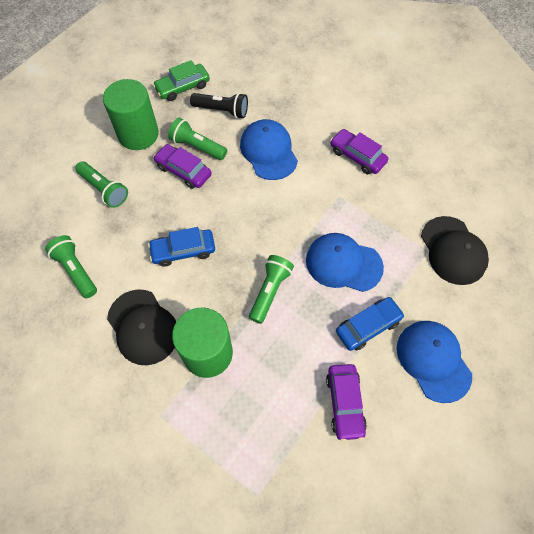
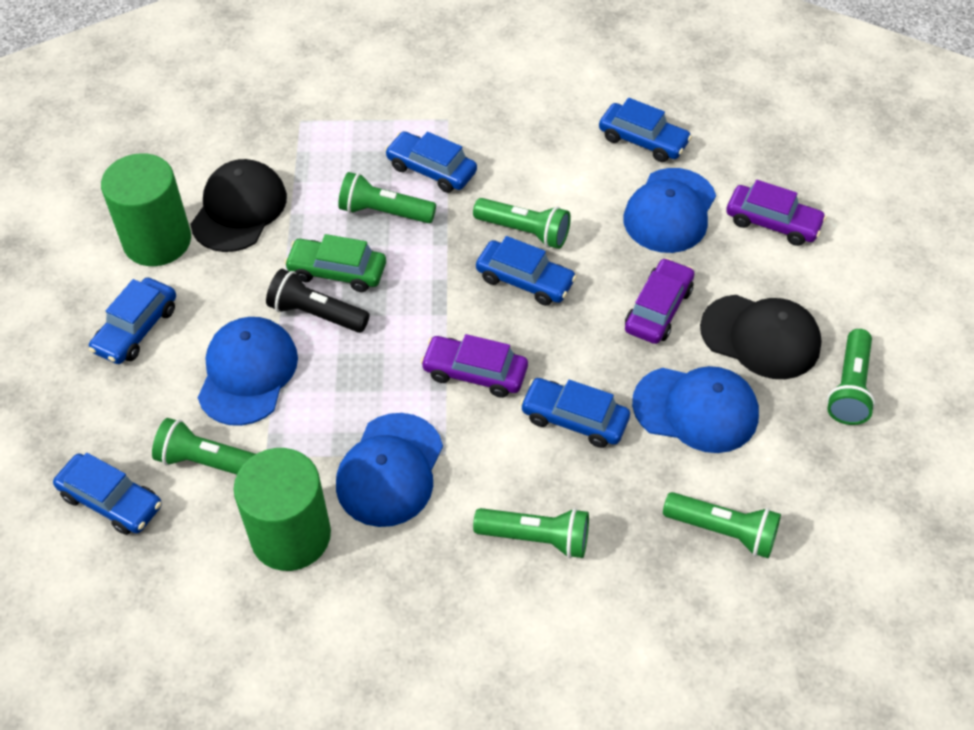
blue cap: [240,119,298,180] [306,233,384,292] [397,321,472,403] = 3 -> [198,317,298,426] [336,413,443,527] [623,168,716,253] [632,366,759,453] = 4
blue car: [148,227,215,267] [336,297,405,351] = 2 -> [53,453,162,535] [89,277,176,364] [385,131,477,193] [476,236,577,306] [520,378,630,448] [599,98,692,162] = 6
green flashlight: [45,235,97,298] [75,162,128,208] [168,118,227,160] [249,255,294,324] = 4 -> [152,418,256,475] [338,172,436,223] [473,198,571,249] [473,508,589,558] [663,492,781,558] [827,329,875,425] = 6

